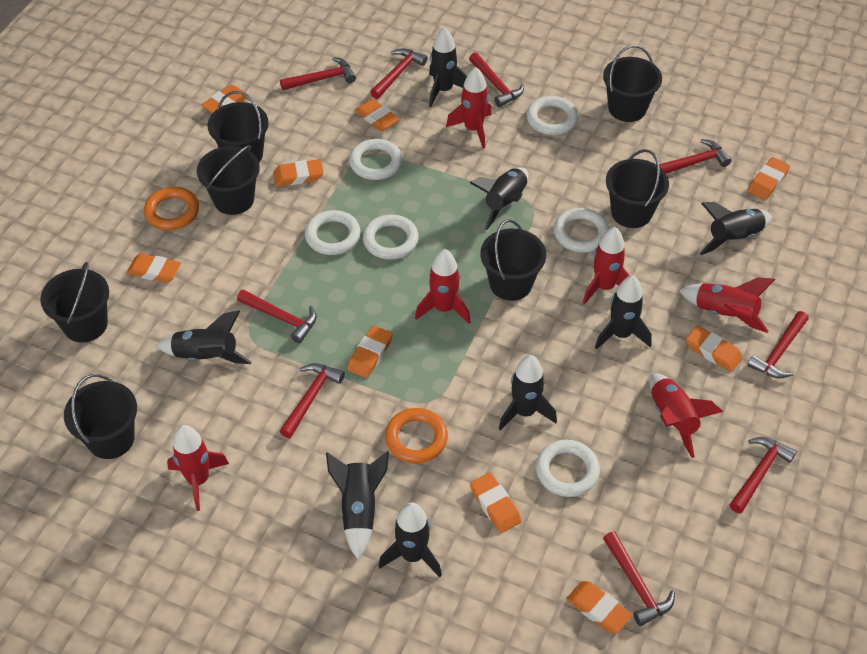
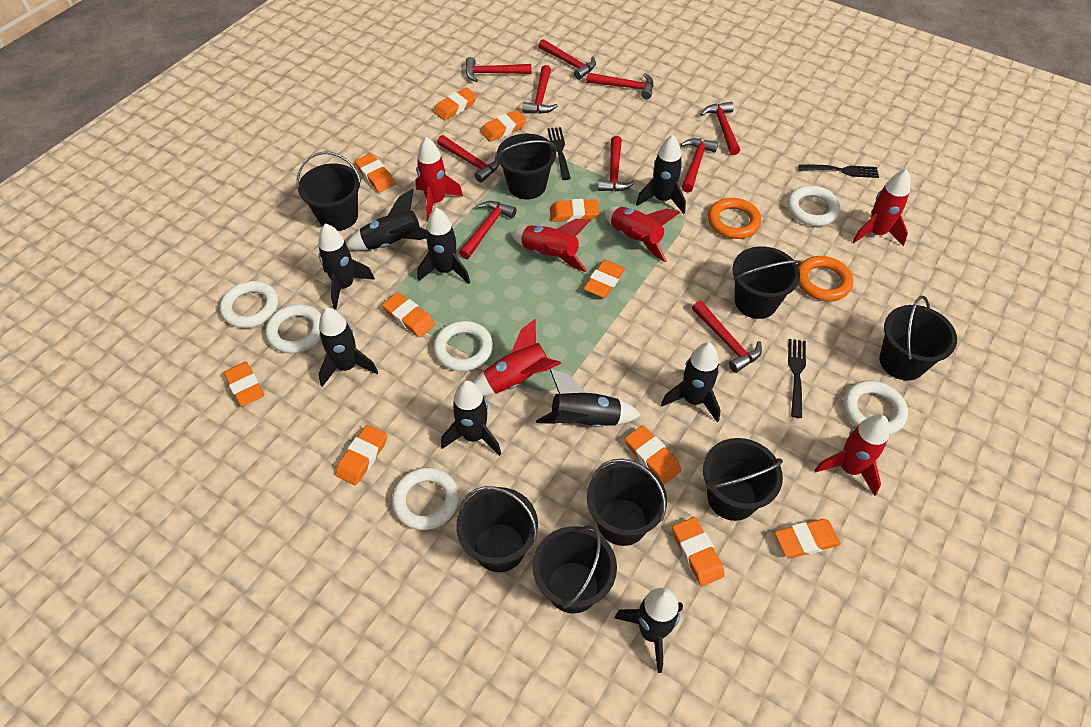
black bucket: [40,262,109,342] [64,374,137,459] [197,145,260,215] [208,91,269,162] [480,219,546,301] [603,45,662,122] [606,149,669,228] = 7 -> [296,151,361,231] [456,486,538,572] [496,133,557,199] [533,525,617,613] [587,459,667,546] [703,438,783,521] [732,246,801,319] [879,296,957,381] = 8
black fork: none = 0 -> [547,127,571,180] [788,339,806,418] [798,164,879,178] = 3
black rocket: [156,310,252,364] [326,451,389,560] [379,503,442,577] [429,27,467,107] [470,167,528,230] [499,355,557,431] [595,275,652,349] [699,202,772,255] = 8 -> [318,223,375,310] [318,307,378,387] [346,189,427,250] [418,207,470,284] [441,380,501,456] [536,369,641,427] [614,588,683,673] [636,135,686,214] [661,342,721,422] = 9
orange eraser: [127,253,181,283] [201,85,249,114] [273,159,324,186] [347,325,393,378] [355,99,400,131] [470,472,521,533] [566,581,633,634] [686,326,743,372] [748,157,790,200] = 9 -> [224,362,264,407] [335,425,387,485] [355,153,395,192] [382,292,435,338] [433,88,477,120] [480,110,527,142] [550,199,599,222] [583,260,625,298] [625,425,681,484] [672,517,725,586] [775,519,841,558] = 11
red hammer: [237,289,317,343] [279,363,345,438] [280,57,356,90] [370,48,428,99] [469,52,524,107] [603,531,675,626] [659,139,731,174] [730,437,797,514] [747,311,809,379] = 9 -> [437,135,500,183] [459,201,517,259] [466,57,531,82] [523,65,558,114] [539,39,596,80] [586,72,654,99] [598,136,635,192] [681,138,718,192] [692,301,762,373] [700,102,740,155] = 10

